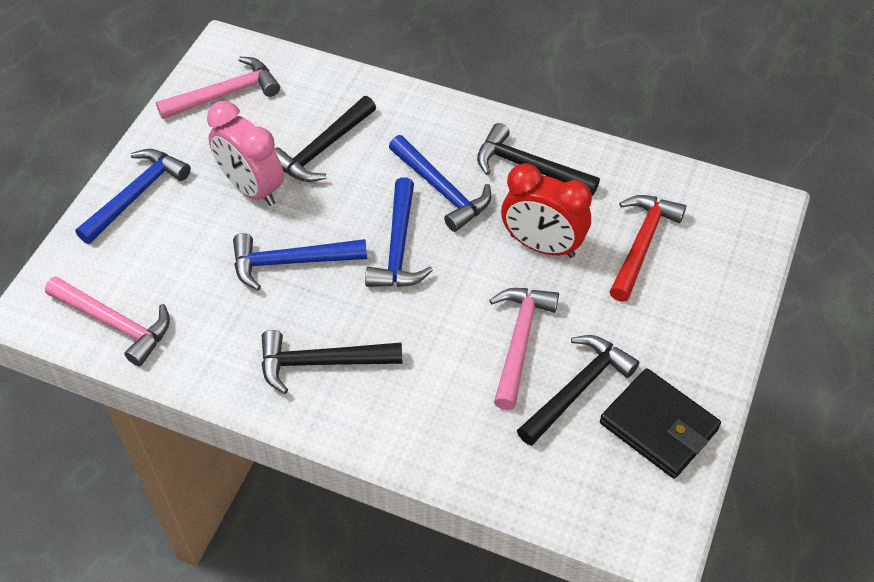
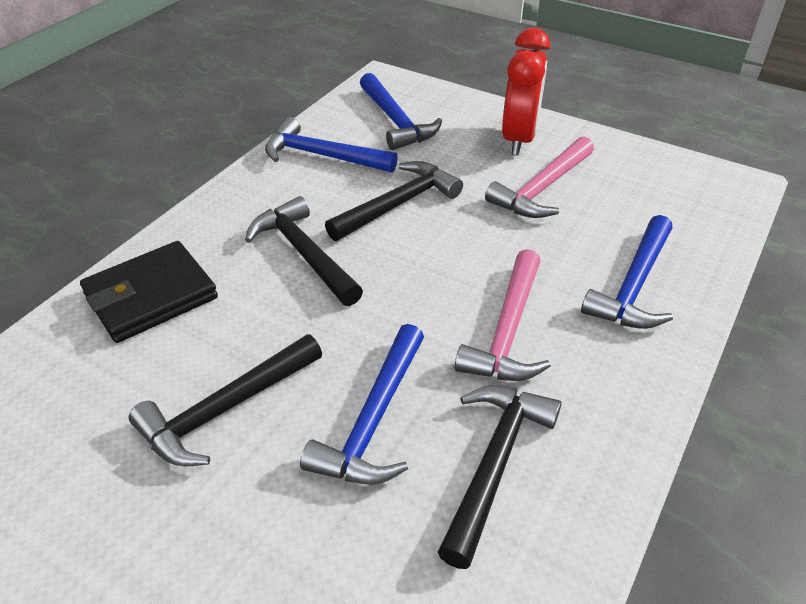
pink clock: [207,101,284,206] = 1 -> none = 0
pink hammer: [45,276,170,366] [156,57,280,119] [489,288,559,410] = 3 -> [455,249,551,381] [485,137,594,218] = 2
red hammer: [609,195,686,302] = 1 -> none = 0

